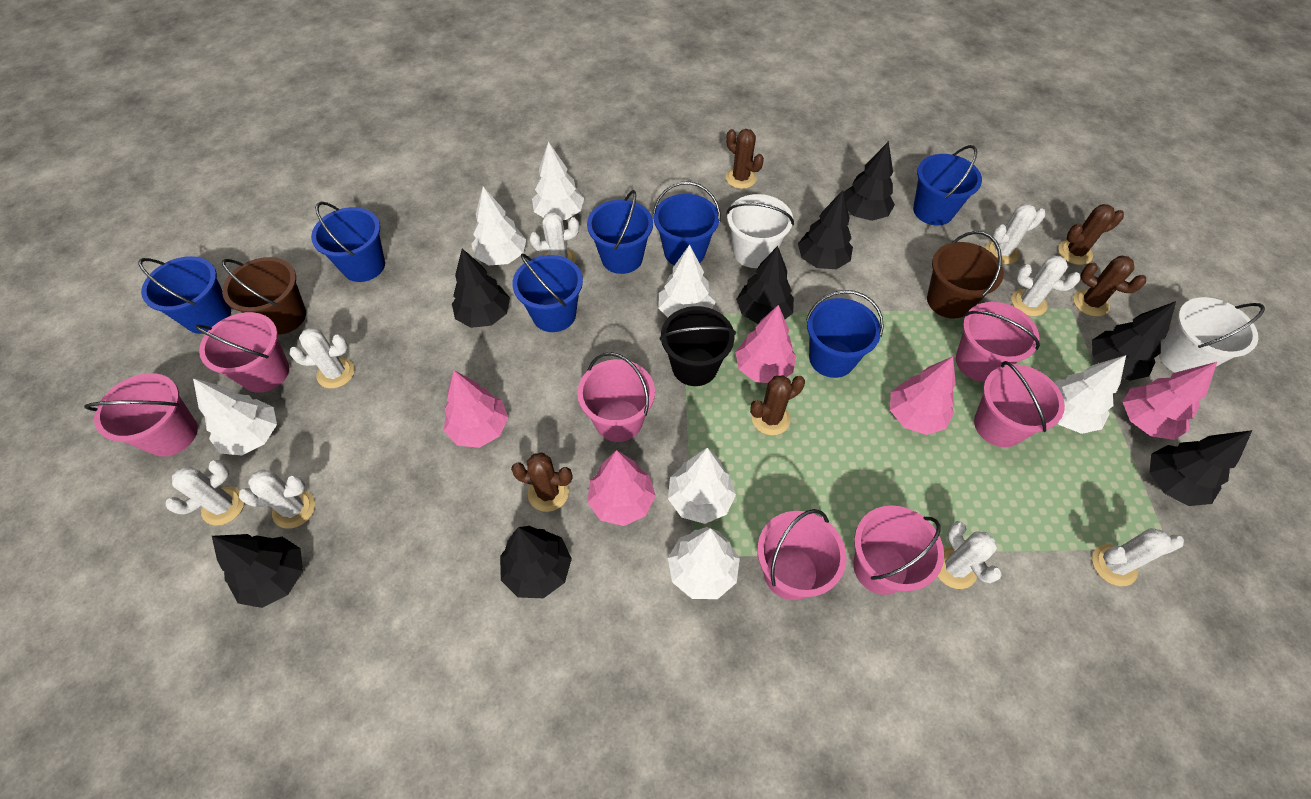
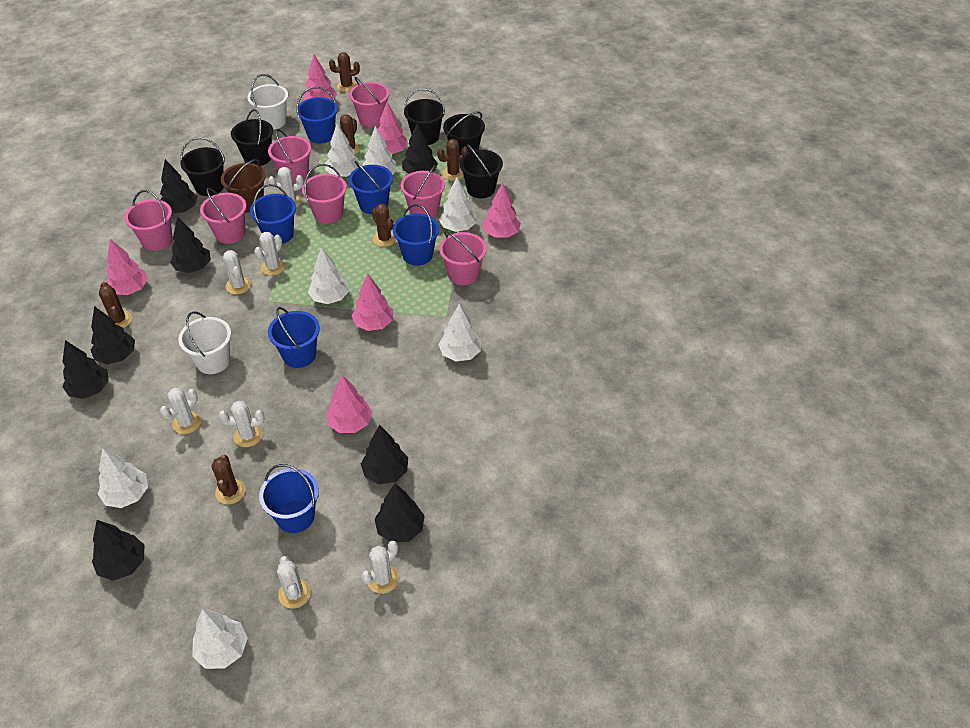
black bucket: [659,306,736,386] = 1 -> [180,137,225,196] [231,109,273,166] [404,89,445,145] [443,112,485,155] [459,145,503,198] = 5
blue bucket: [138,256,231,334] [311,202,385,282] [512,254,583,332] [587,190,653,274] [653,181,720,265] [806,290,884,378] [913,145,982,225] = 7 -> [250,184,296,244] [259,464,319,533] [268,307,320,368] [297,87,338,143] [349,161,393,214] [393,204,439,266] = 6
brown bucket: [222,257,306,335] [927,231,1004,319] = 2 -> [221,159,266,213] = 1
brown cactus: [511,452,572,512] [726,129,764,189] [750,375,805,435] [1058,204,1124,265] [1073,256,1146,317] = 5 -> [99,282,132,328] [211,455,246,504] [329,52,360,92] [340,115,361,154] [372,204,396,247] [437,139,468,181] = 6
pink tree: [444,370,509,448] [587,450,656,526] [735,305,796,383] [890,356,956,435] [1123,362,1217,440] = 5 -> [106,239,148,295] [303,54,337,100] [326,375,372,433] [351,274,393,331] [378,102,409,154] [482,183,521,238] = 6
white cactus: [166,460,244,525] [239,469,315,529] [289,328,355,388] [529,212,579,263] [938,521,1002,589] [985,204,1045,264] [1011,256,1080,316] [1092,528,1184,586] = 8 -> [160,388,201,434] [219,401,264,447] [223,250,251,294] [254,232,285,276] [268,167,304,208] [277,556,311,608] [361,541,399,594] = 7

